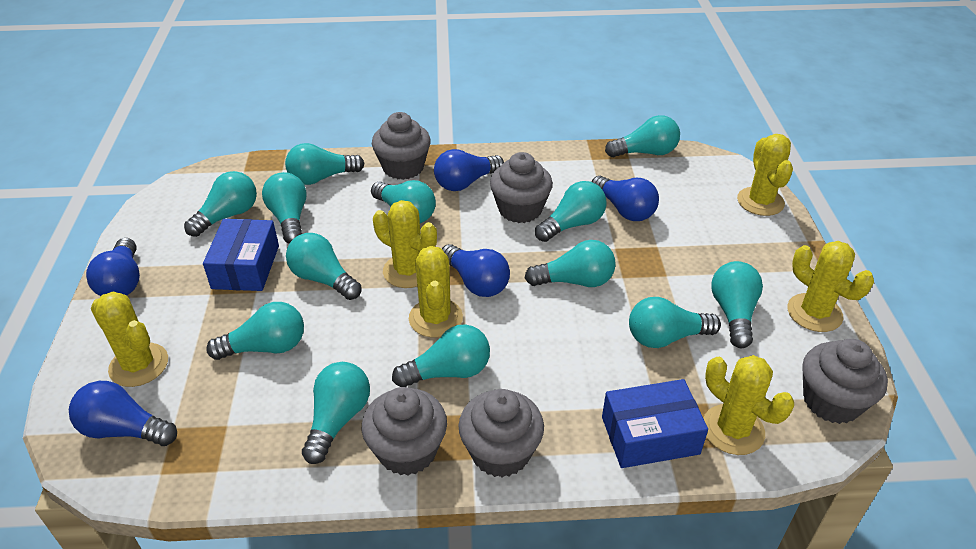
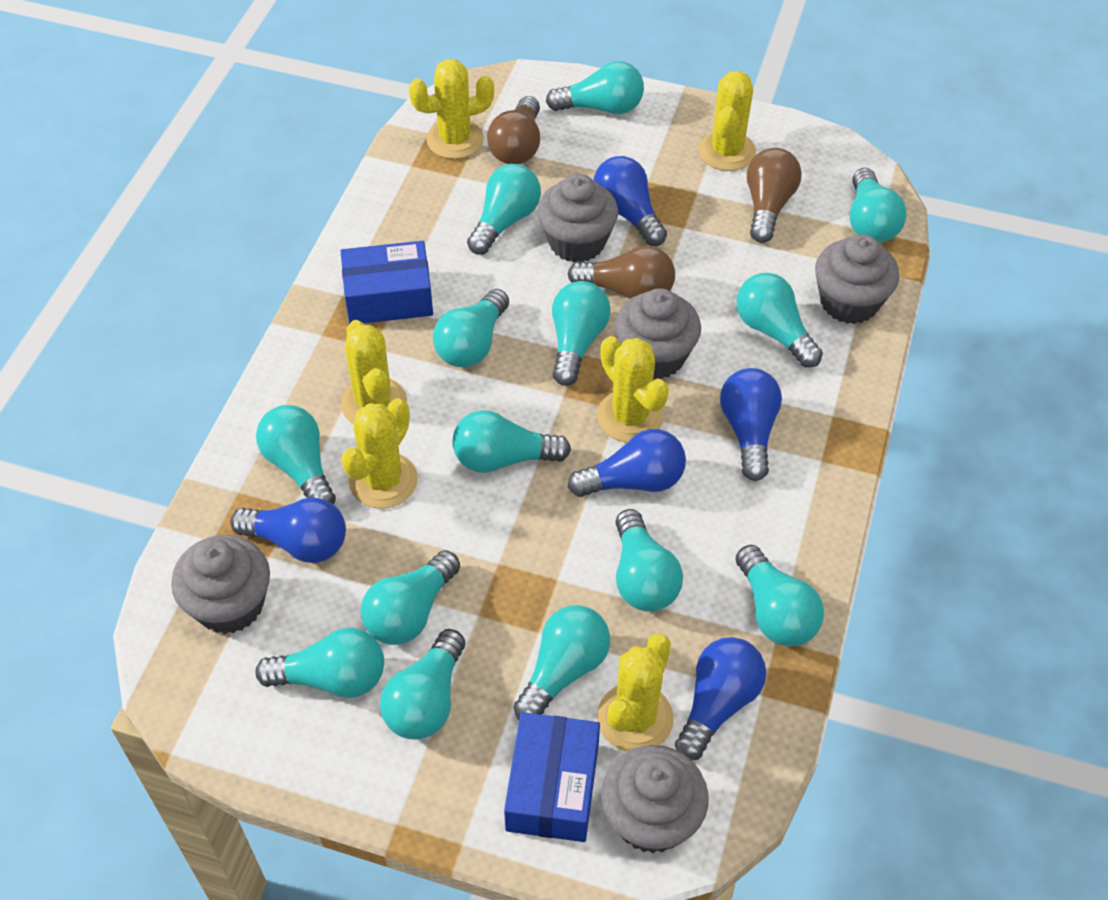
brown light bulb: none = 0 -> [487,96,540,164] [568,246,675,299] [747,148,802,243] = 3
turquoise light bulb: [184,171,257,237] [206,302,304,360] [262,172,307,244] [285,143,365,185] [286,233,362,300] [302,362,370,464] [371,180,436,223] [392,324,490,387] [525,240,616,287] [535,181,607,242] [605,115,680,157] [629,297,721,348] [711,261,763,348] = 13 -> [255,628,384,698] [256,405,336,504] [361,550,460,645] [380,629,465,740] [433,289,509,367] [453,410,571,473] [467,164,541,254] [513,605,610,720] [546,61,644,114] [552,281,611,386] [615,509,683,612] [735,545,824,647] [736,273,823,368] [850,168,907,243] = 14

